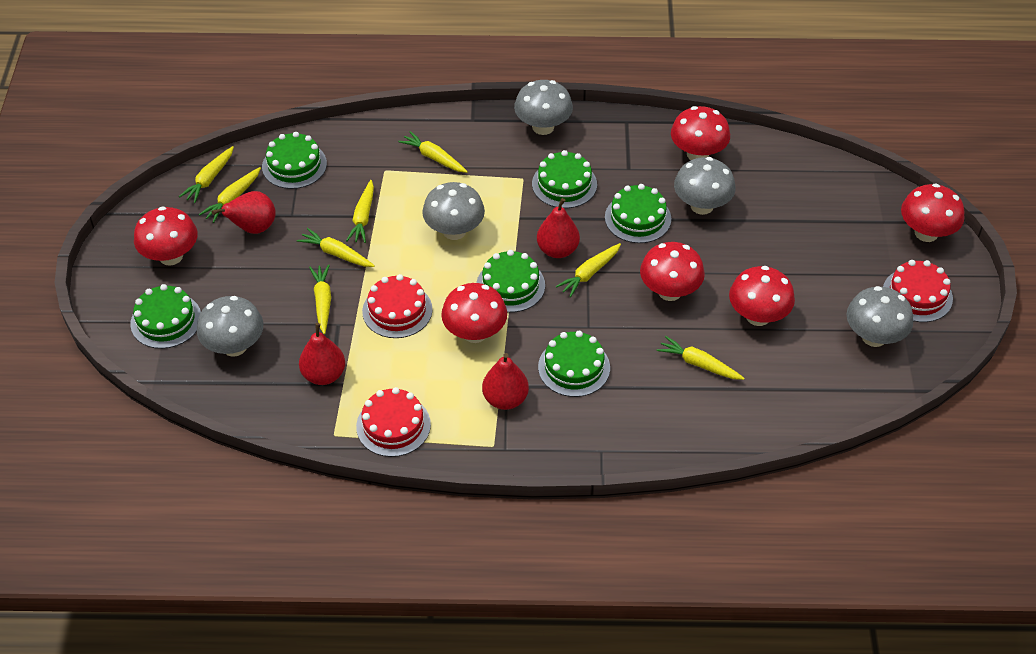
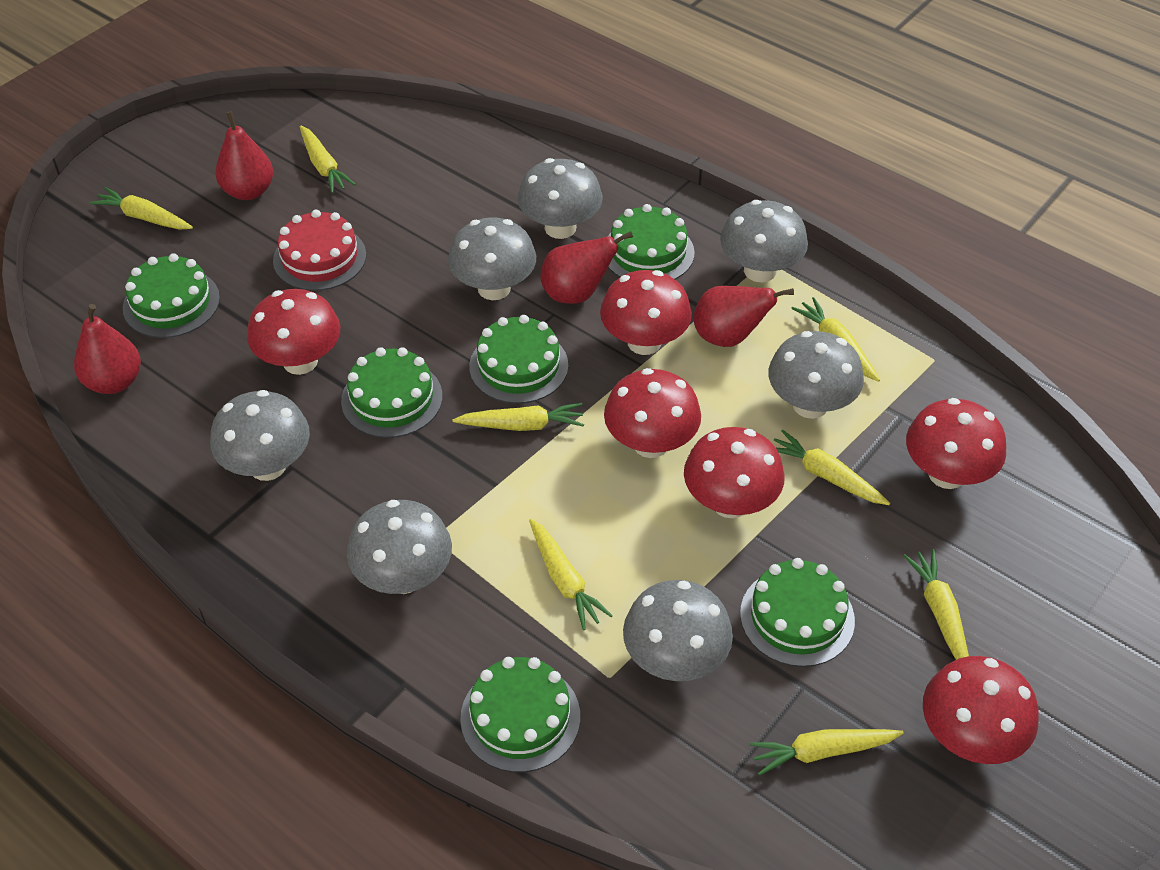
grey mushroom: [197,296,263,357] [422,182,485,240] [514,80,573,135] [674,157,736,215] [847,286,913,347] = 5 -> [210,390,310,481] [347,500,452,594] [448,218,536,300] [518,158,602,239] [623,580,733,681] [720,200,808,282] [768,331,864,419] = 7
red cake: [356,387,431,457] [362,274,433,338] [883,260,953,322] = 3 -> [273,210,366,291] = 1

